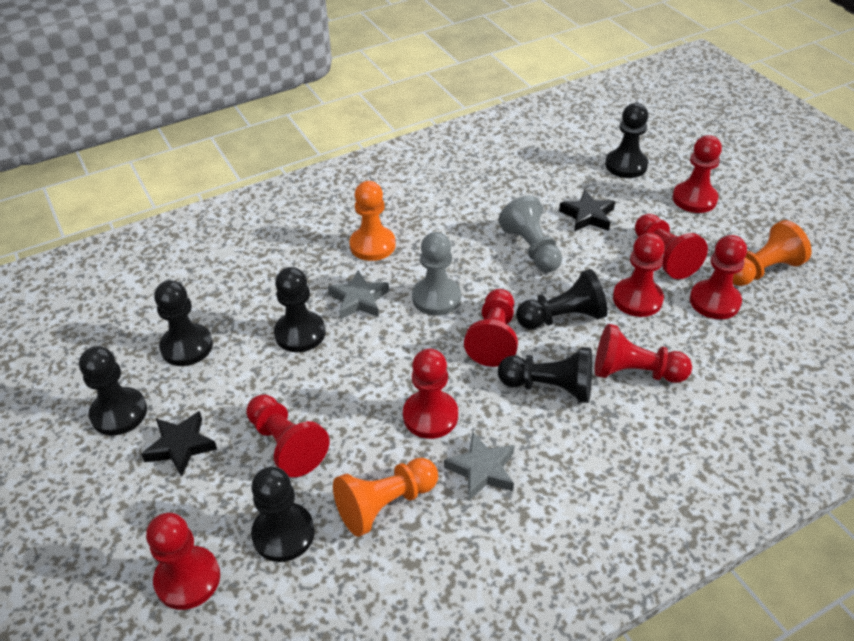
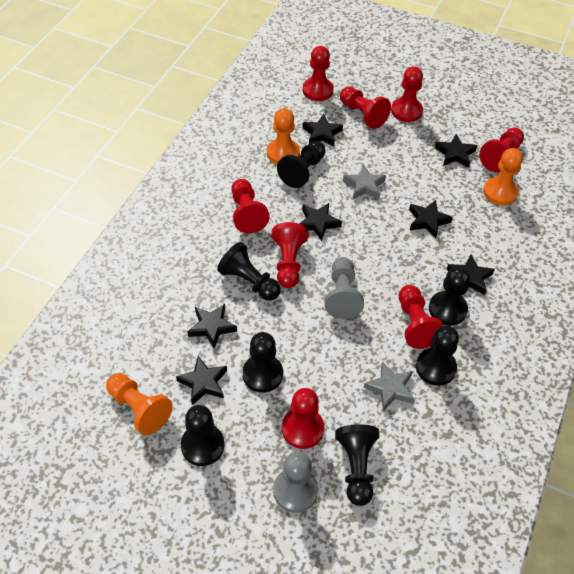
black star: [141,411,217,477] [559,190,615,232] = 2 -> [176,356,227,405] [187,304,237,349] [299,203,342,241] [302,114,343,147] [409,200,453,238] [435,134,477,168] [447,254,495,295] = 7
red pawn: [146,513,220,610] [246,394,329,477] [403,349,458,439] [464,289,518,367] [595,324,692,383] [613,233,665,317] [635,214,708,279] [672,135,722,213] [690,235,747,319] = 9 -> [231,179,270,233] [272,222,308,288] [282,388,324,449] [303,46,334,101] [340,87,391,129] [391,66,423,122] [399,285,444,349] [479,127,524,173] = 8

